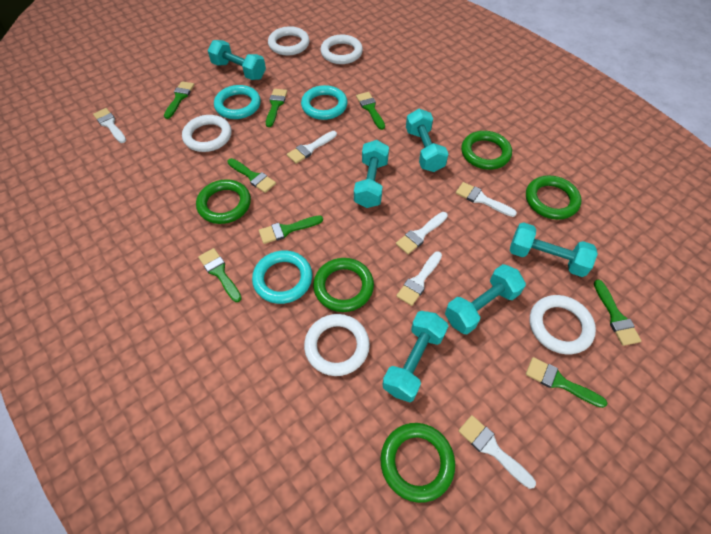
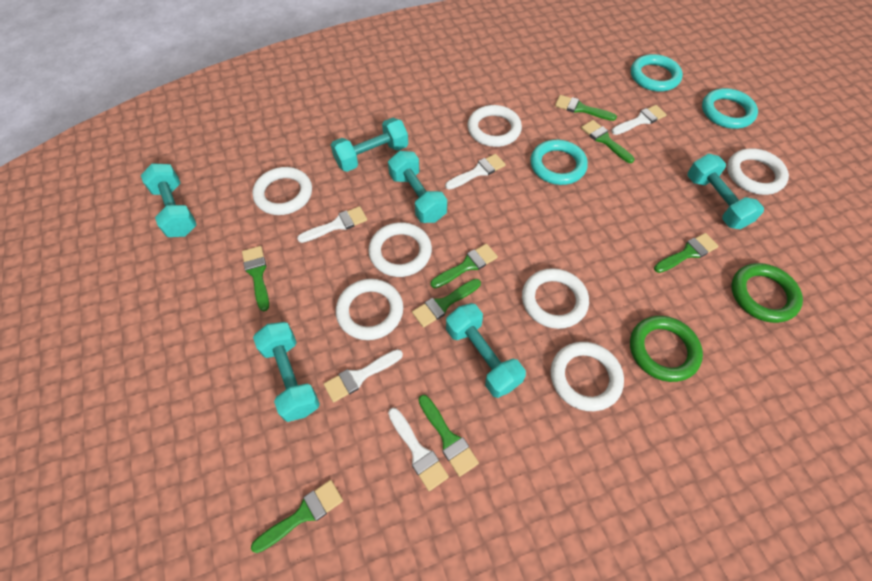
green ring: [196,179,251,224] [313,258,374,312] [380,423,455,503] [461,131,512,170] [526,175,582,220] = 5 -> [630,316,703,382] [731,263,803,323] = 2
white brush: [93,108,126,143] [287,131,337,164] [396,212,448,254] [396,251,442,306] [456,182,517,217] [458,415,536,489] = 6 -> [297,206,367,243] [324,349,403,402] [388,408,449,491] [445,154,506,190] [612,105,667,135] = 5
white ring: [182,115,231,152] [268,26,310,56] [304,314,370,376] [320,35,363,64] [530,295,596,354] = 5 -> [252,167,312,215] [336,279,403,340] [368,222,432,277] [467,105,522,147] [522,268,589,329] [551,342,624,411] [727,149,789,195] = 7

